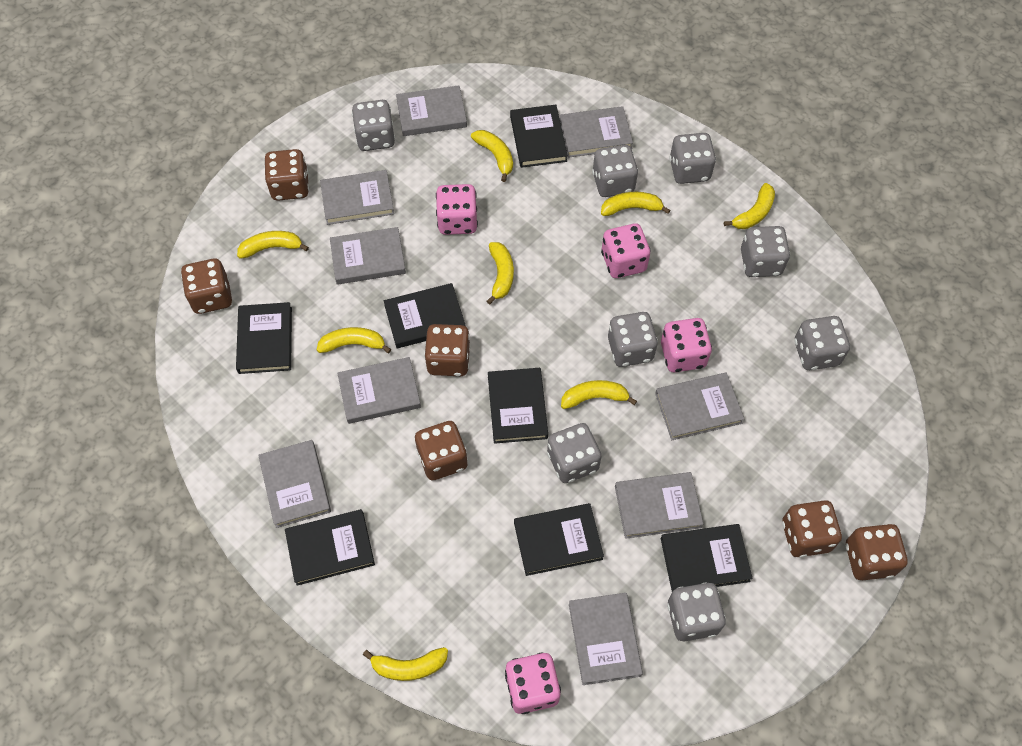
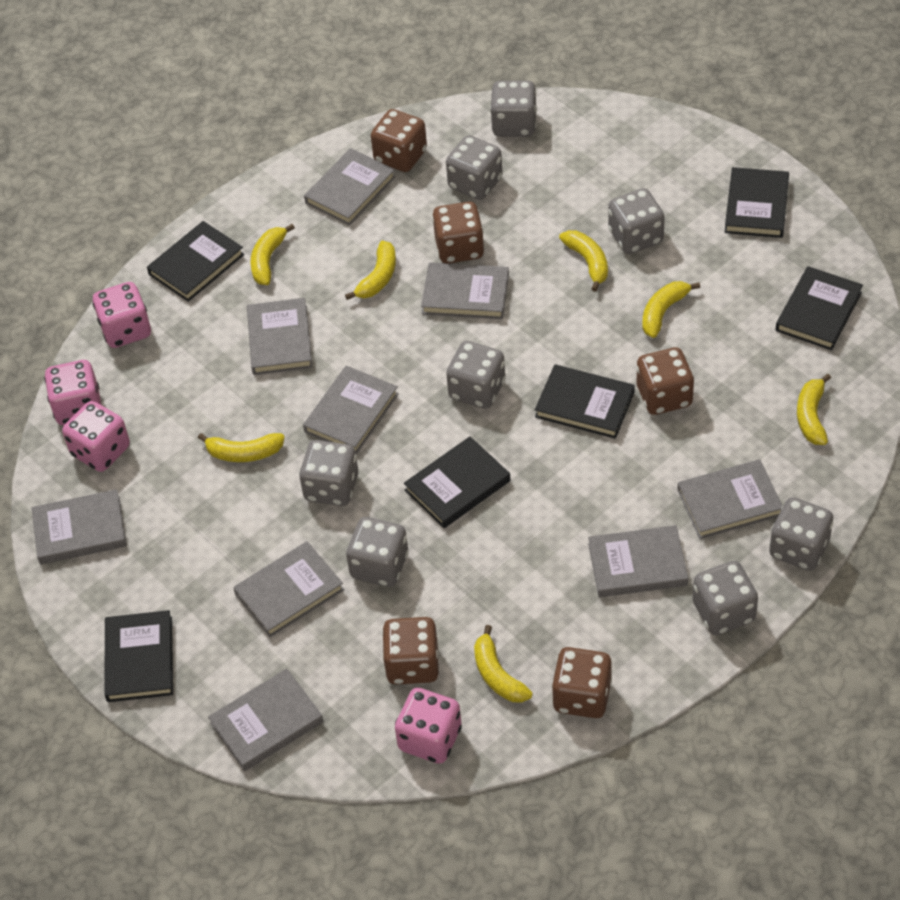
black book: [236,302,292,374] [285,509,375,586] [384,283,466,348] [488,368,548,444] [510,105,568,168] [514,503,604,576] [661,524,753,592] = 7 -> [104,610,173,702] [147,221,244,302] [404,436,510,528] [535,365,635,439] [725,167,789,238] [776,266,863,350] = 6
brown dice: [181,258,232,314] [264,149,309,201] [415,421,468,480] [424,324,471,376] [782,500,842,558] [846,524,908,580] = 6 -> [371,109,427,172] [382,617,439,685] [432,202,484,263] [552,647,612,718] [636,347,694,415] = 5
yellow banana: [237,231,309,259] [317,327,391,353] [363,647,448,681] [471,130,513,182] [487,242,514,305] [561,380,637,409] [601,192,670,216] [724,183,775,229] = 8 -> [198,433,285,462] [250,224,295,285] [345,241,396,300] [474,625,533,702] [559,230,608,292] [642,281,700,338] [797,374,831,445] = 7

